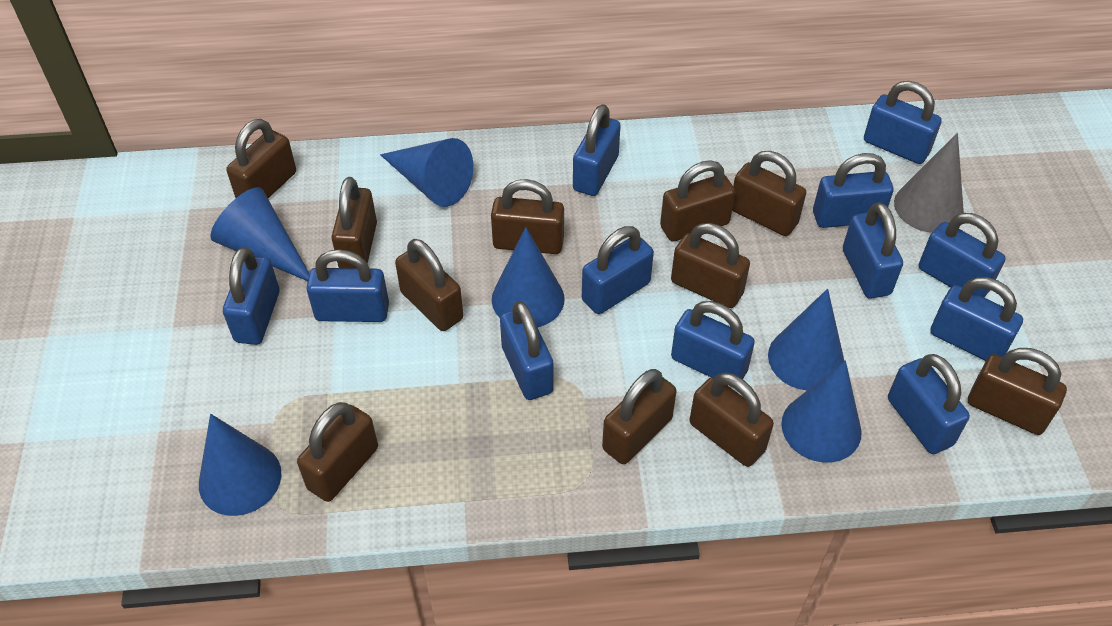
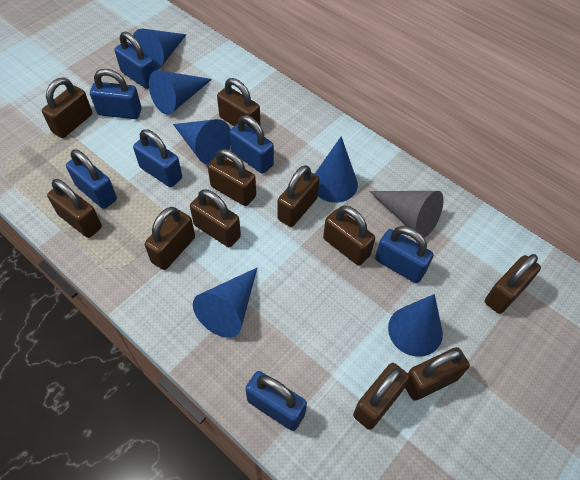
blue padlock: [223,247,280,345] [306,249,389,322] [500,301,554,400] [573,104,621,196] [582,226,654,314] [671,301,755,379] [813,153,894,228] [843,202,903,299] [864,81,942,164] [888,354,970,454] [919,213,1006,297] [930,277,1023,361] = 12 -> [66,149,117,209] [90,69,142,119] [115,32,155,89] [133,130,182,187] [230,115,274,174] [245,371,307,431] [375,226,433,283] = 7

